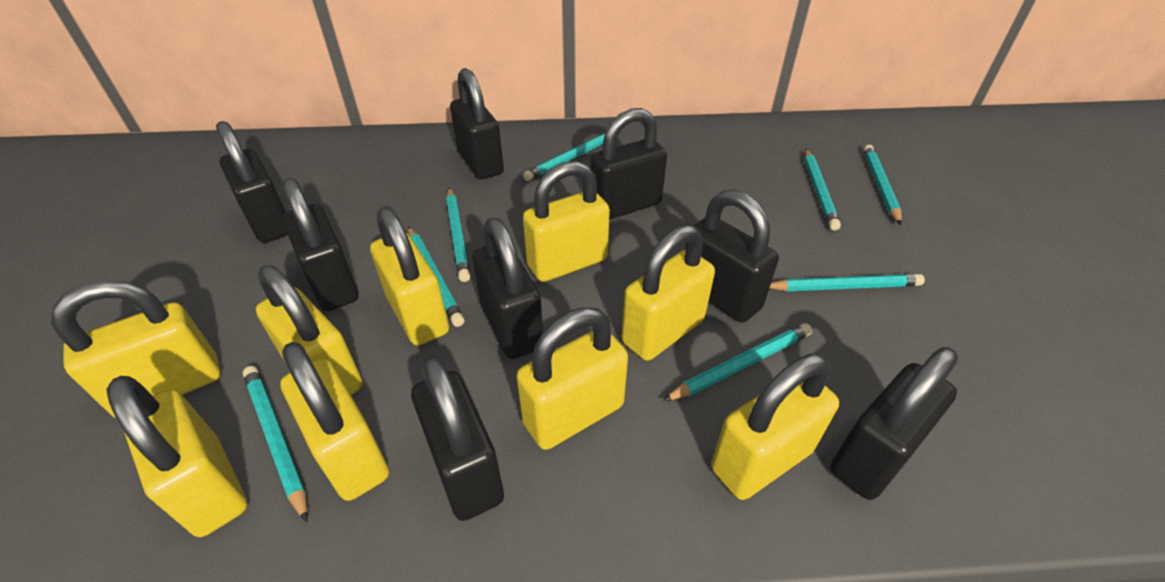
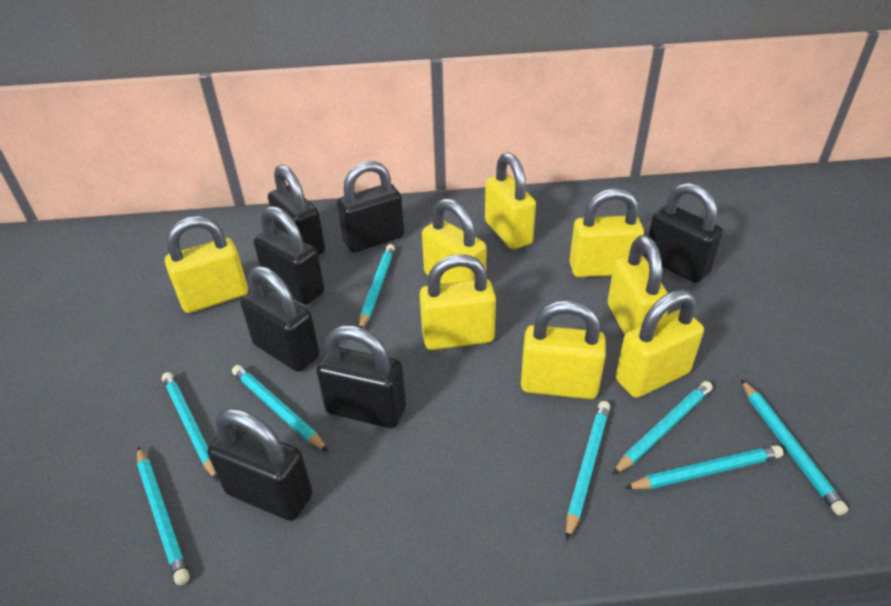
black padlock: [216,121,288,243] [282,178,359,311] [411,356,504,521] [450,68,504,179] [472,218,543,359] [590,108,667,220] [685,190,779,323] [831,347,958,500] = 8 -> [207,408,312,521] [241,266,320,372] [254,206,324,305] [268,164,325,255] [316,325,406,428] [337,161,404,253] [645,183,723,283] = 7
yellow padlock: [51,280,221,418] [106,376,247,537] [256,265,363,395] [280,342,389,501] [370,207,449,346] [516,307,628,450] [523,161,610,282] [621,225,715,361] [711,354,839,500] = 9 -> [165,216,248,313] [420,254,496,350] [422,198,487,284] [485,152,536,249] [521,300,606,399] [569,188,644,277] [607,235,668,335] [616,290,704,398] = 8

